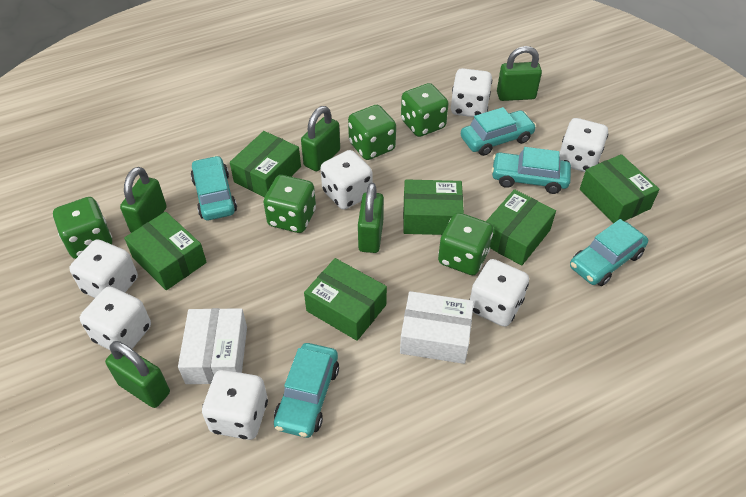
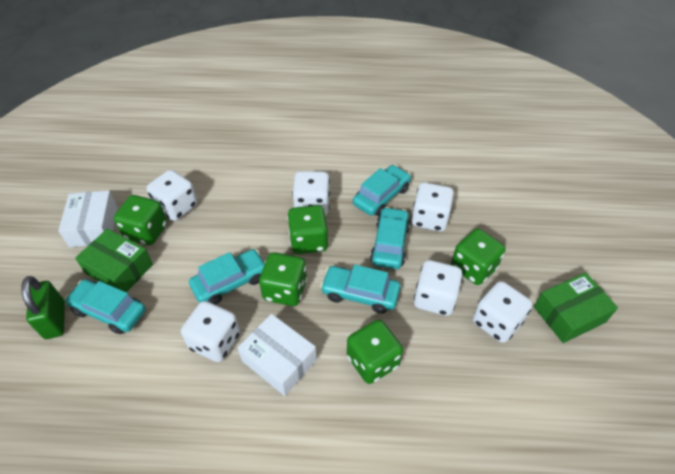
green box: [124,212,207,290] [230,131,301,197] [304,258,387,341] [403,179,464,235] [486,189,556,266] [580,154,660,223] = 6 -> [75,229,153,292] [534,272,618,343] = 2
green padlock: [105,341,170,408] [120,167,167,233] [301,106,340,171] [358,183,384,253] [497,46,542,101] = 5 -> [21,276,65,339] = 1
white dice: [69,239,138,298] [80,286,151,350] [202,370,268,440] [321,150,372,210] [451,68,492,117] [469,259,529,327] [559,118,608,172] = 7 -> [146,170,197,221] [181,301,240,362] [292,171,330,215] [411,183,454,231] [414,260,463,316] [473,281,532,343] = 6

